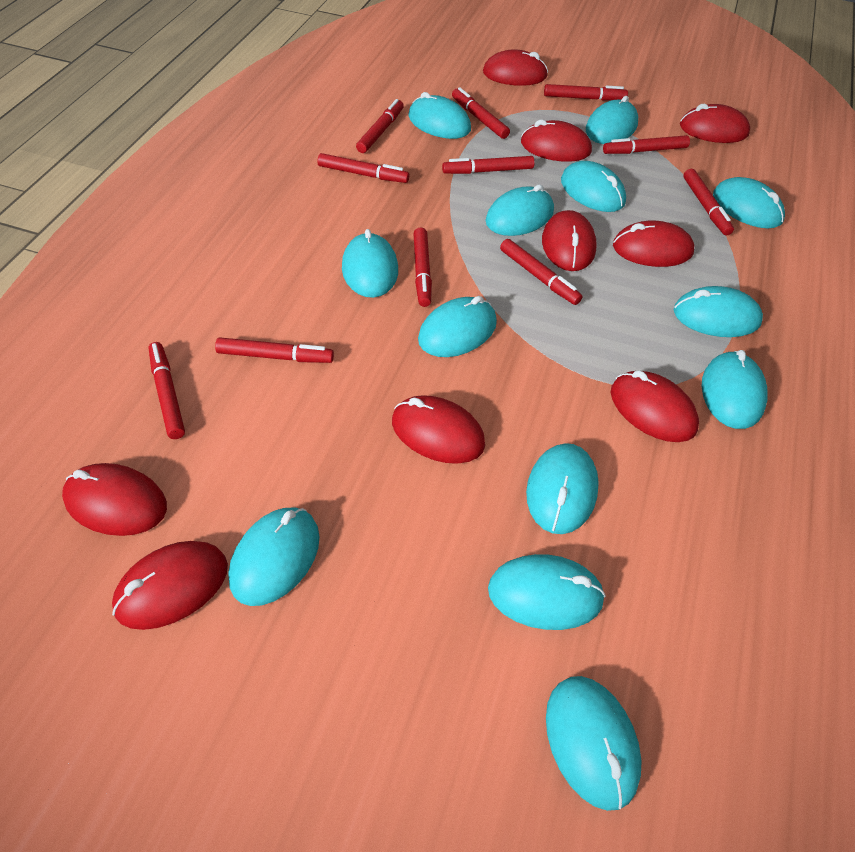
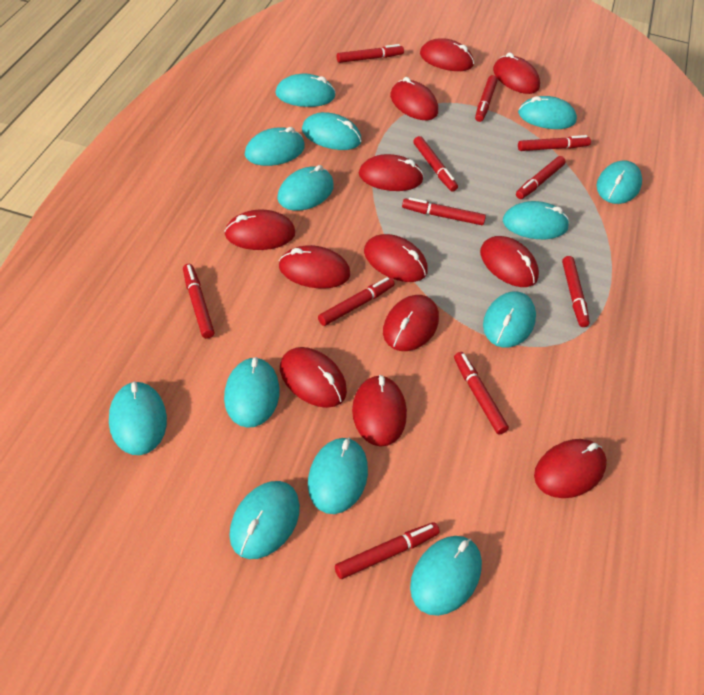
red mouse: [62,463,167,536] [112,541,228,630] [392,395,485,464] [483,49,548,86] [521,119,592,162] [542,210,597,271] [611,370,699,442] [613,221,694,267] [680,104,750,143] = 9 -> [224,210,295,250] [279,245,350,289] [280,347,347,408] [352,375,407,447] [358,154,424,191] [364,234,428,282] [383,295,439,351] [390,77,438,120] [420,38,474,71] [480,236,539,287] [493,52,540,94] [534,439,607,498] = 12

